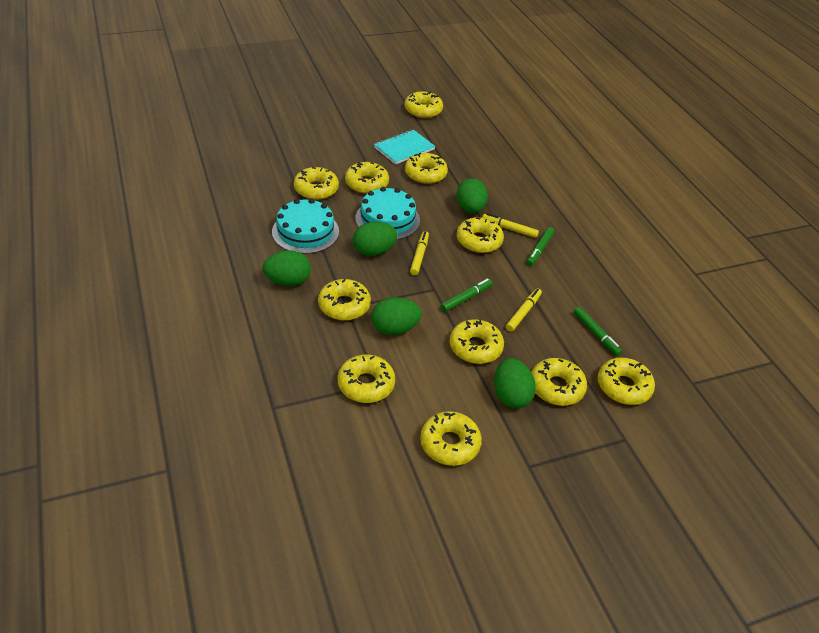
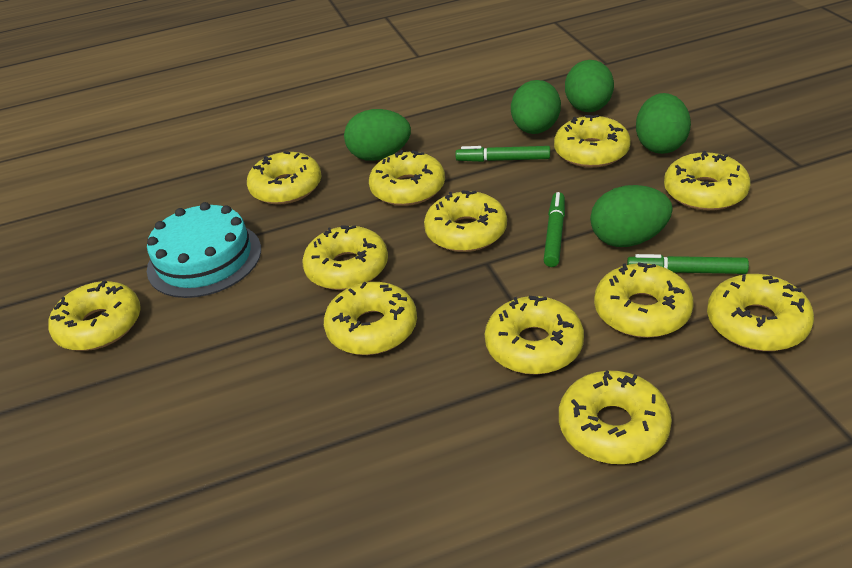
turquoise cake: [272,198,339,254] [355,187,420,240] = 2 -> [147,202,261,298] = 1
turquoise notebook: [374,130,436,165] = 1 -> none = 0
yellow donut: [294,167,339,200] [318,279,371,320] [338,355,395,403] [345,162,389,194] [404,92,443,118] [405,153,448,184] [420,411,482,466] [450,319,504,364] [457,217,504,253] [531,358,587,406] [598,357,655,405] = 11 -> [48,280,141,351] [247,151,321,205] [302,225,388,290] [324,282,417,355] [369,150,445,206] [424,190,507,252] [485,296,584,375] [554,115,631,168] [559,370,672,464] [594,263,694,338] [664,151,750,211] [707,274,814,351] = 12
yellow marker: [410,231,429,275] [482,213,539,238] [506,288,542,332] = 3 -> none = 0

